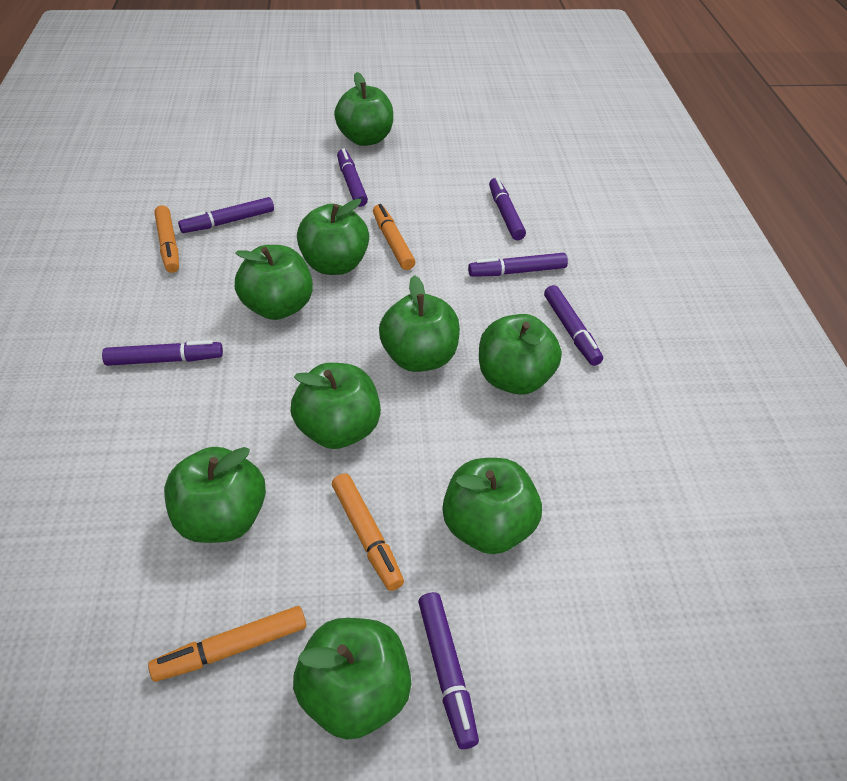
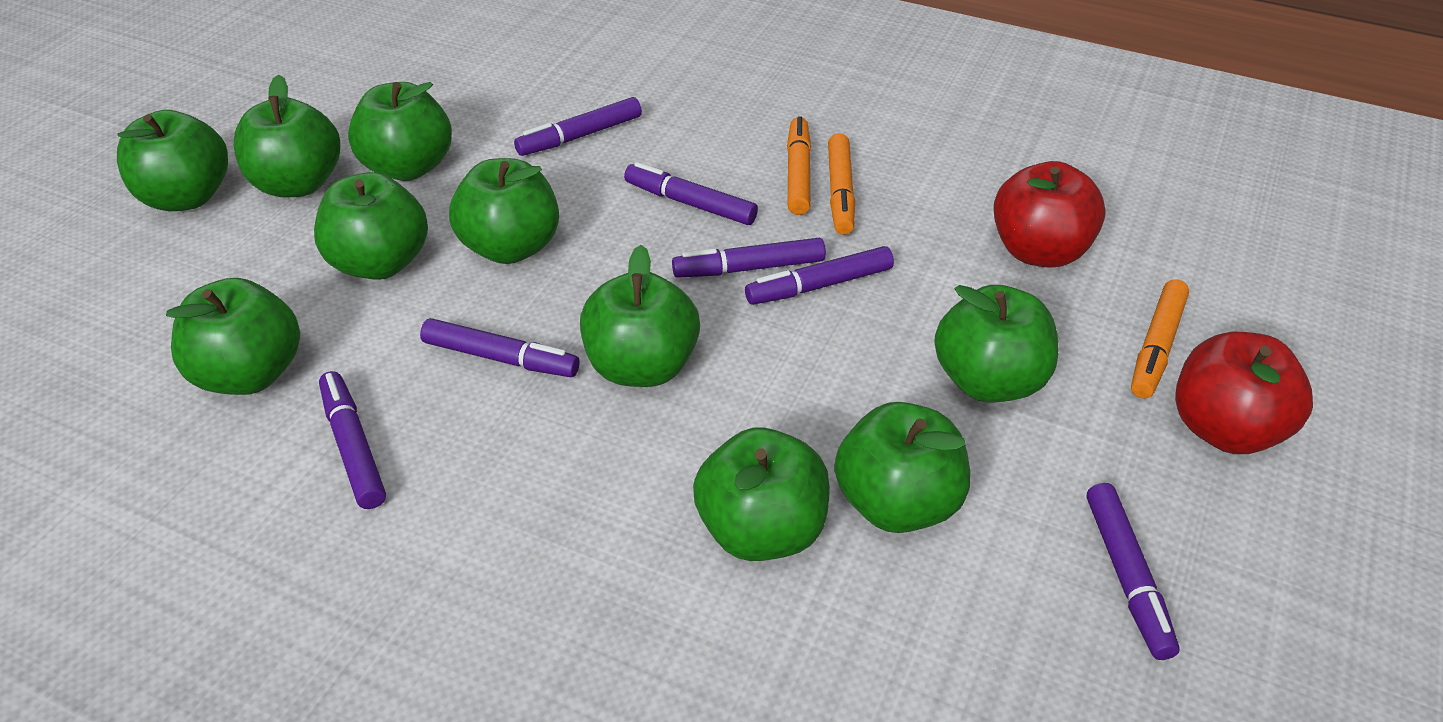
green apple: [164,447,266,543] [235,245,313,320] [291,363,381,449] [293,618,411,740] [297,199,369,275] [334,72,393,146] [379,275,460,372] [443,458,542,554] [479,314,562,395] = 9 -> [117,110,228,211] [166,278,300,395] [234,75,340,197] [314,172,428,280] [348,82,452,181] [449,158,559,264] [580,245,700,387] [693,427,830,561] [835,402,970,533] [934,285,1058,402] = 10
orange marker: [148,606,306,682] [154,205,179,273] [332,473,404,591] [373,204,415,270] = 4 -> [787,116,811,215] [828,133,855,235] [1131,279,1189,399] = 3
red apple: none = 0 -> [993,161,1106,268] [1175,332,1313,454] = 2

